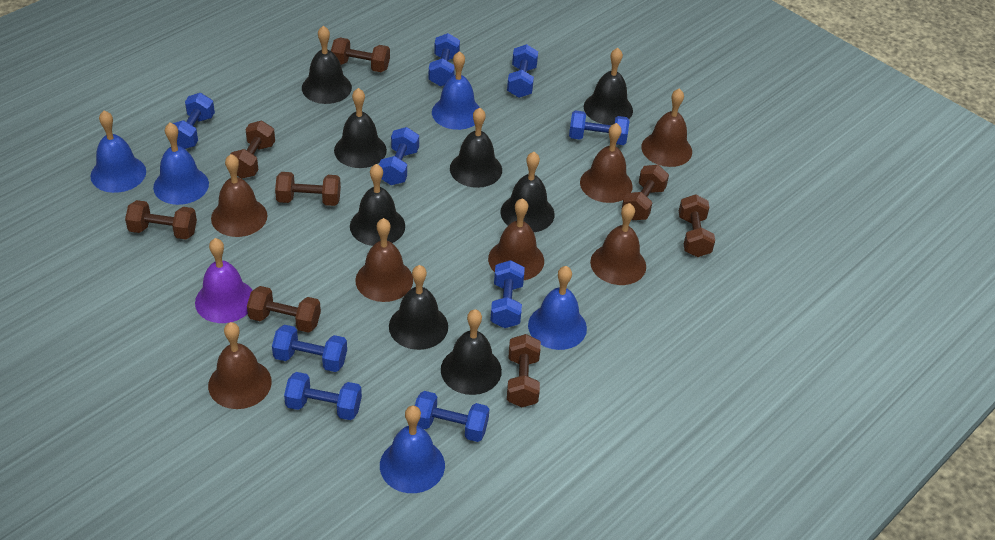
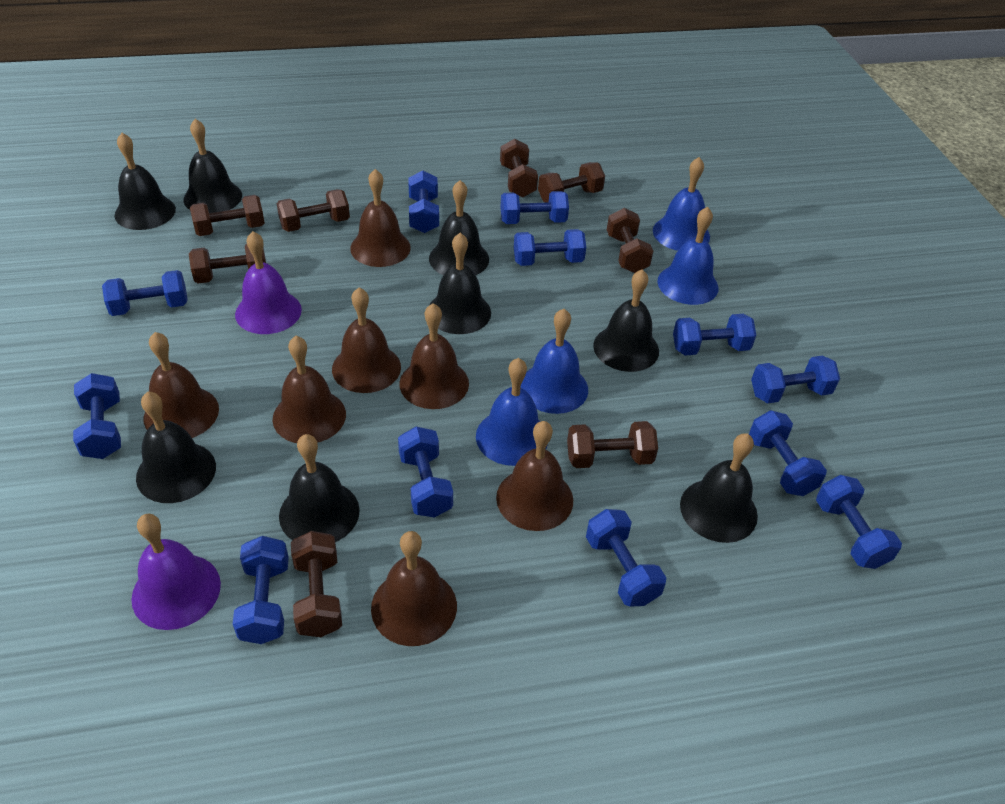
blue bell: [90,110,146,193] [153,123,209,205] [380,405,445,493] [432,51,479,130] [528,266,587,350] = 5 -> [476,358,548,466] [520,309,588,414] [653,157,710,251] [657,207,719,305] = 4
blue dumbbell: [173,93,215,149] [272,325,347,372] [284,372,362,420] [379,127,419,185] [415,391,489,442] [428,33,460,86] [490,260,525,328] [507,44,538,98] [569,110,629,145] = 9 -> [73,373,121,459] [102,270,188,316] [233,536,289,644] [398,426,453,518] [408,171,439,233] [501,191,569,224] [514,229,586,266] [586,509,666,607] [673,314,756,356] [749,410,827,496] [751,356,840,403] [816,475,902,569] = 12
purple bell: [195,238,253,323] = 1 -> [131,514,221,630] [235,231,302,334] = 2

